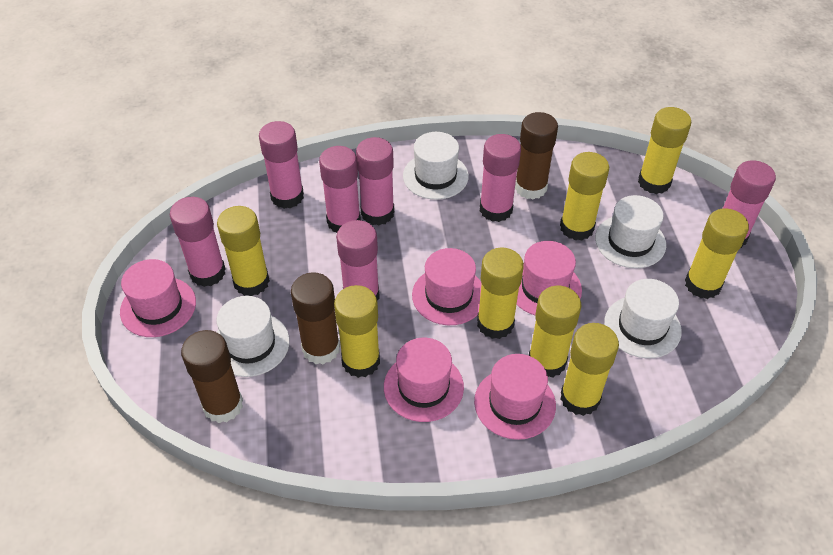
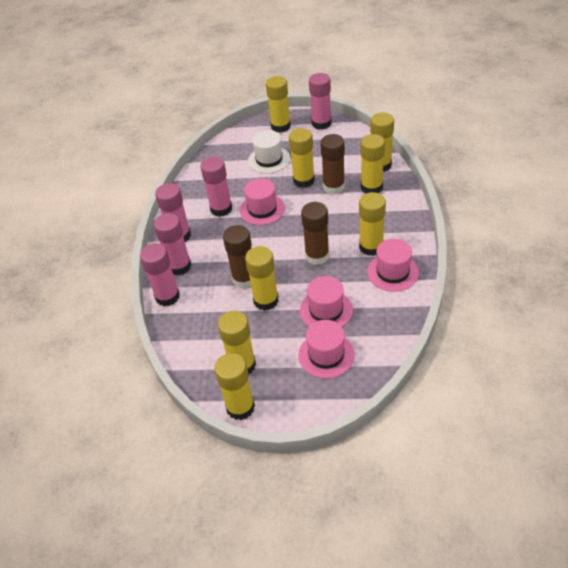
pink glue stick: [170,197,226,287] [259,121,304,209] [319,146,361,232] [336,220,380,300] [356,137,394,225] [480,134,521,222] [723,160,776,248] = 7 -> [140,243,180,306] [154,213,191,275] [155,183,191,242] [200,157,232,217] [309,73,331,130] = 5
pink hat: [120,259,196,337] [384,338,464,422] [412,248,482,325] [474,354,556,440] [516,241,582,315] = 5 -> [240,178,285,225] [298,320,355,379] [300,276,353,327] [367,239,419,292] = 4
white hat: [216,296,289,377] [403,132,469,200] [595,195,666,268] [604,279,682,358] = 4 -> [248,130,290,173] = 1

